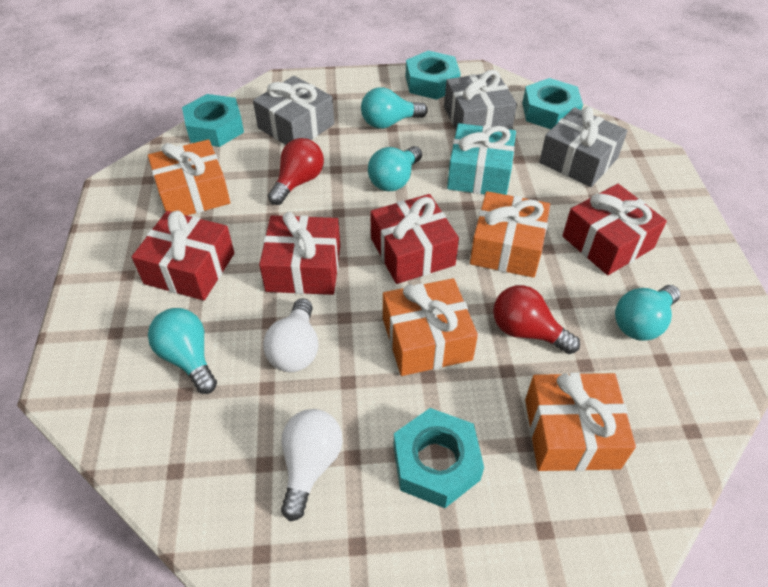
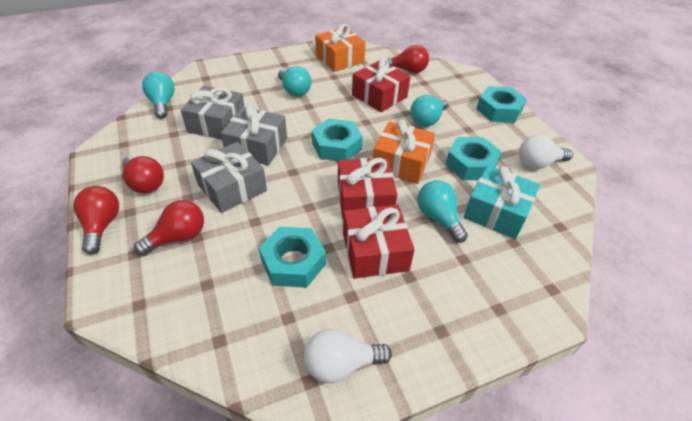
orange gift: [148,139,230,215] [383,278,478,376] [470,191,550,278] [525,373,636,471] = 4 -> [315,24,366,72] [373,120,435,184] = 2
red gift: [132,210,234,301] [259,212,340,295] [370,194,459,284] [562,184,667,275] = 4 -> [338,158,397,219] [343,204,415,279] [352,58,410,112] = 3
red light bulb: [268,138,324,205] [493,285,580,354] = 2 -> [73,186,119,255] [122,156,164,193] [134,200,204,256] [387,45,429,73] = 4

